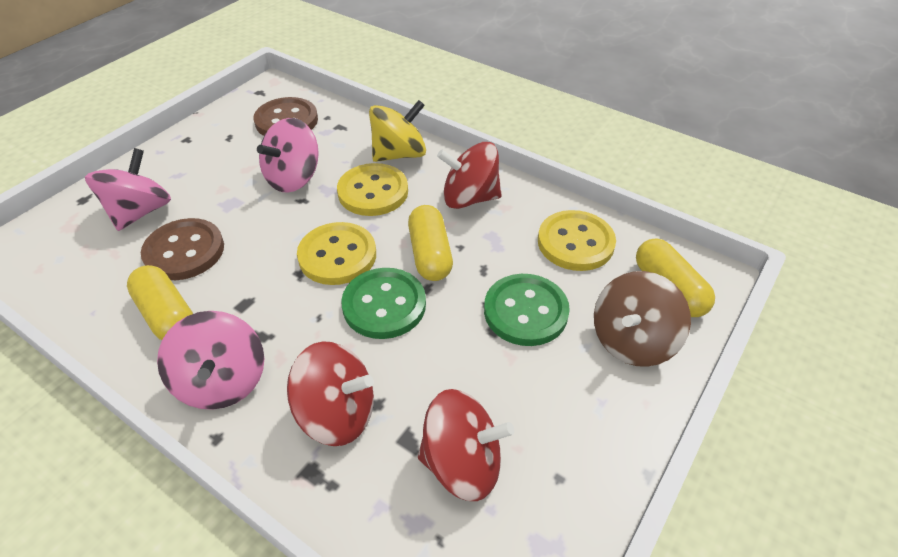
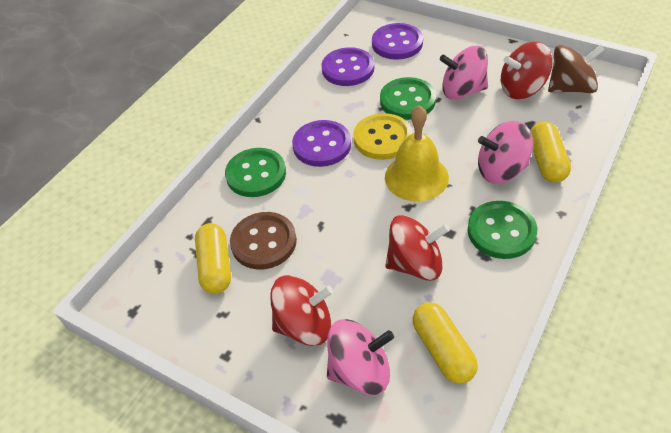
brown button: [141,218,224,280] [254,97,318,136] = 2 -> [230,212,297,269] = 1
green button: [341,268,426,339] [484,274,570,346] = 2 -> [225,148,286,197] [380,77,436,120] [468,201,537,259] = 3
purple button: none = 0 -> [292,120,351,167] [321,47,374,86] [372,23,423,60] = 3
yellow bell: none = 0 -> [385,105,449,202] = 1
yellow button: [297,222,376,285] [337,163,408,216] [538,210,616,271] = 3 -> [353,113,412,160] = 1
yellow spinning top: [369,100,426,162] = 1 -> none = 0

